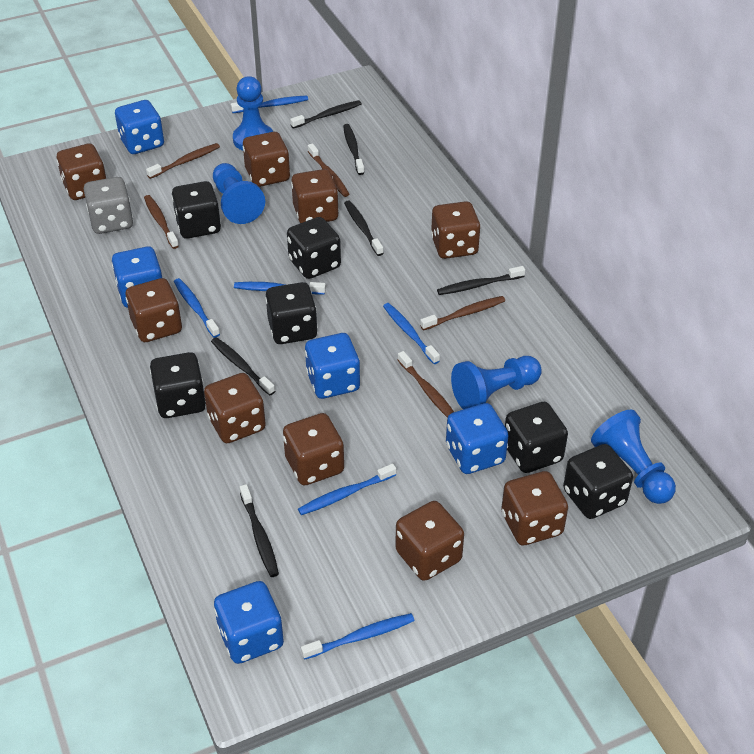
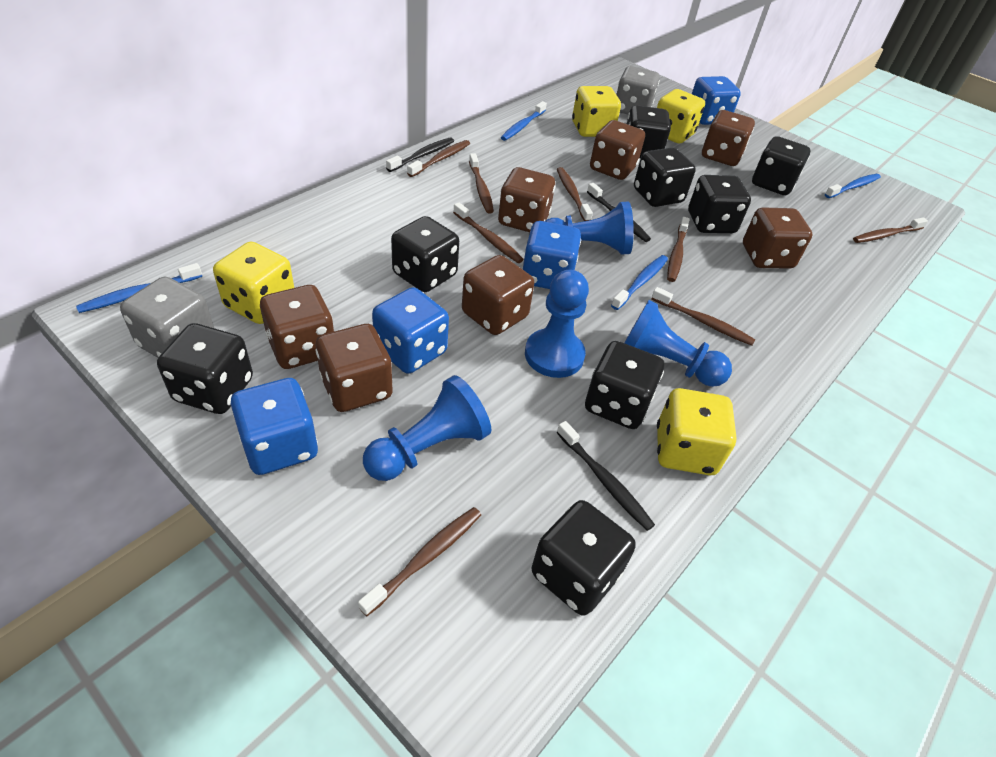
black dice: [150,352,206,418] [172,181,221,239] [265,282,318,344] [287,217,341,279] [505,402,568,473] [563,444,633,519] = 6 -> [157,323,253,414] [391,216,459,292] [532,500,636,616] [585,341,664,429] [627,105,671,158] [634,148,696,207] [688,175,751,233] [752,136,810,195] = 8
black toothbrush: [211,337,275,395] [240,484,279,577] [290,100,362,129] [343,124,364,175] [344,200,383,256] [437,266,525,295] = 6 -> [386,137,454,172] [556,421,655,531] [587,183,651,242] = 3
blue dice: [112,246,162,308] [115,100,164,154] [214,581,284,664] [305,333,360,399] [446,403,508,474] = 5 -> [231,378,318,475] [372,287,449,374] [523,221,581,289] [692,76,741,125] = 4
blue toothbrush: [174,278,220,338] [231,96,308,113] [234,282,326,294] [298,464,396,515] [301,613,414,660] [383,303,440,364] = 6 -> [76,263,202,313] [501,101,547,141] [611,255,668,310] [825,174,881,198] = 4
brown dice: [57,143,106,200] [126,278,182,342] [204,373,266,443] [243,132,290,187] [283,413,344,485] [291,169,339,223] [395,501,464,581] [431,201,481,259] [501,471,568,545] = 9 -> [260,285,334,369] [316,324,393,412] [462,255,534,335] [498,167,555,232] [590,120,645,180] [702,110,755,166] [743,207,813,269] = 7
brown toothbrush: [144,195,179,249] [146,143,220,179] [308,143,349,197] [398,351,454,418] [420,296,505,330] = 5 -> [358,507,481,616] [407,140,470,177] [453,202,524,263] [469,153,494,214] [557,167,593,221] [651,287,756,346] [667,217,690,282] [853,217,928,243] = 8
grey dice: [84,177,133,234] = 1 -> [120,277,214,358] [616,66,660,114] = 2
yellow dice: none = 0 -> [213,242,294,324] [572,86,621,137] [657,89,705,144] [657,388,737,476] = 4

